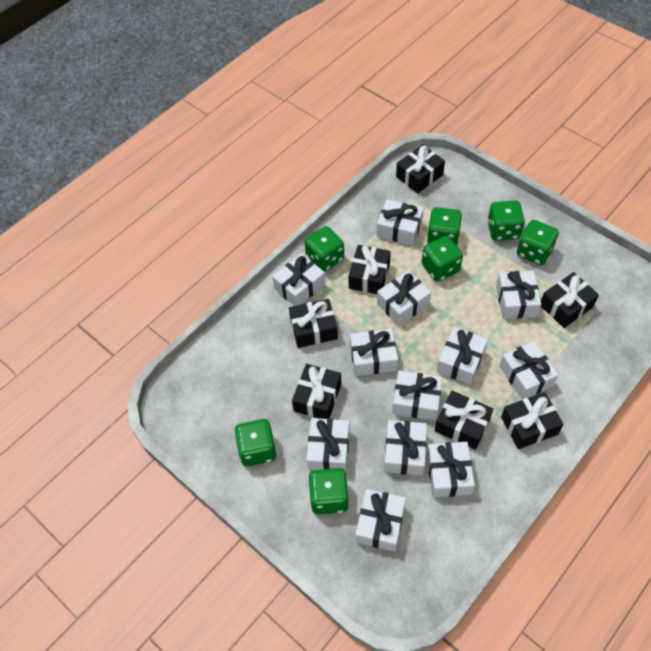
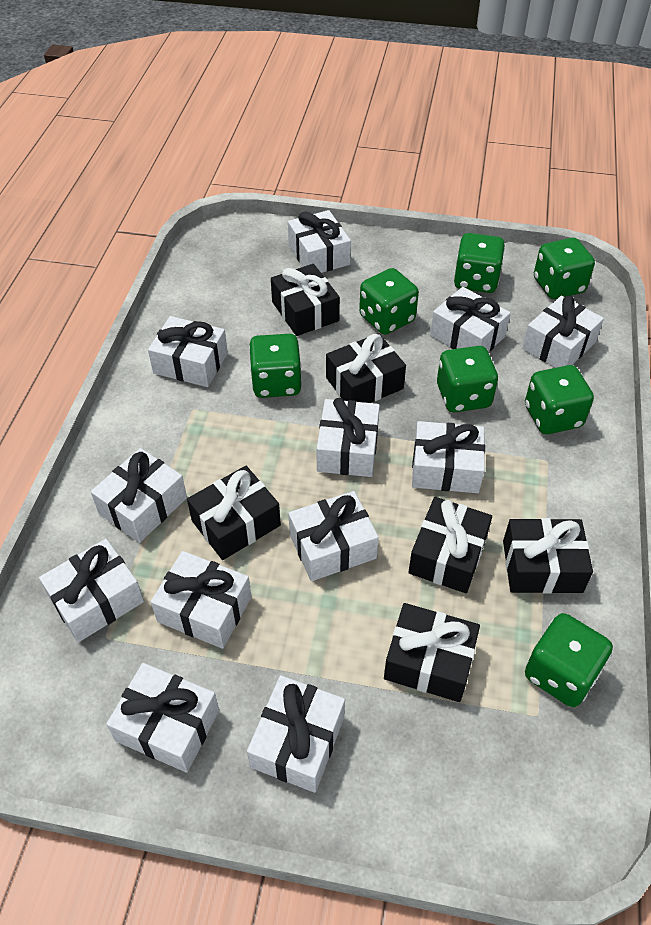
black gift: [289,299,338,348] [292,364,341,419] [348,245,391,294] [396,145,445,194] [435,391,493,450] [501,392,564,449] [541,272,599,328] = 7 -> [187,466,281,560] [271,264,340,336] [326,333,406,403] [384,603,480,702] [408,497,492,593] [503,518,593,594] = 6

